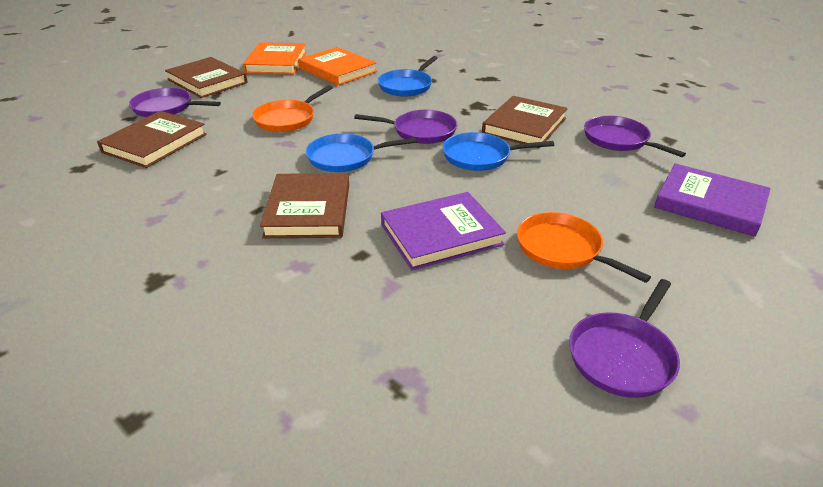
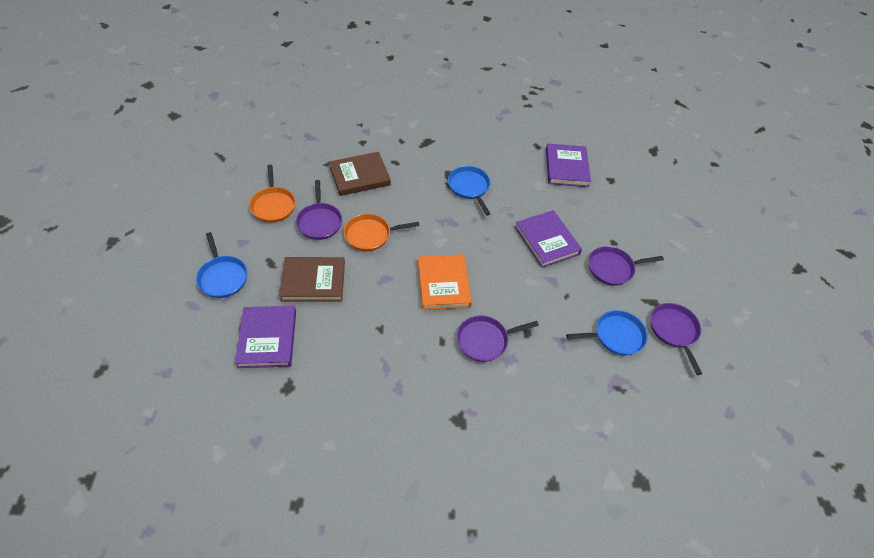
brown book: [97,111,207,168] [165,57,247,98] [260,173,349,238] [482,96,568,148] = 4 -> [279,257,345,301] [329,152,391,196] = 2
orange book: [243,42,307,74] [298,47,377,85] = 2 -> [418,254,472,310] = 1
purple book: [381,192,506,270] [654,163,771,237] = 2 -> [235,306,296,368] [515,210,582,268] [546,144,591,187] = 3

